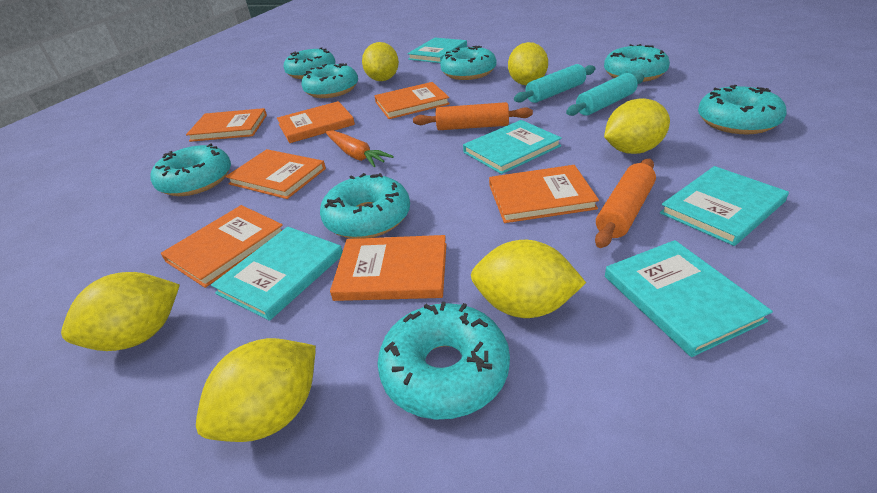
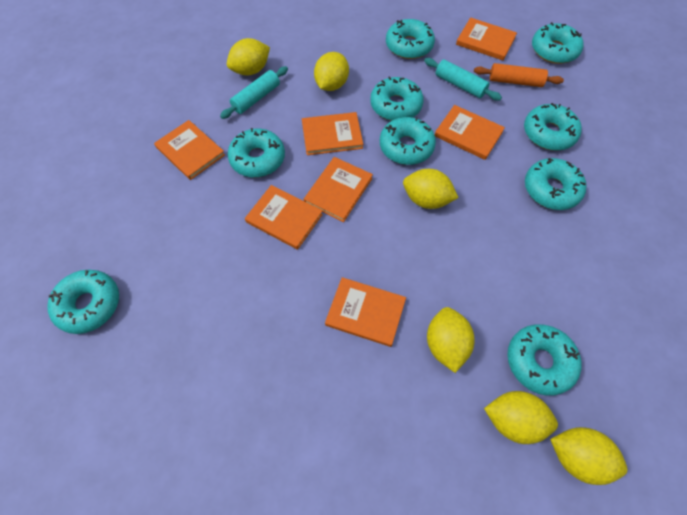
orange carrot: [325,130,394,167] = 1 -> none = 0
orange rolling pin: [413,102,533,130] [595,159,656,248] = 2 -> [474,63,564,87] = 1
turquoise book: [211,227,343,321] [407,38,467,63] [463,120,562,174] [605,240,773,357] [660,166,789,246] = 5 -> none = 0
turquoise donut: [150,144,231,196] [283,48,335,79] [301,63,358,98] [320,173,410,239] [378,302,510,420] [440,46,496,80] [604,44,670,82] [698,85,787,134] = 8 -> [47,270,119,334] [228,128,285,177] [370,76,424,121] [380,117,436,165] [386,19,435,59] [507,324,581,396] [524,103,582,151] [525,158,587,210] [532,22,584,64] = 9

